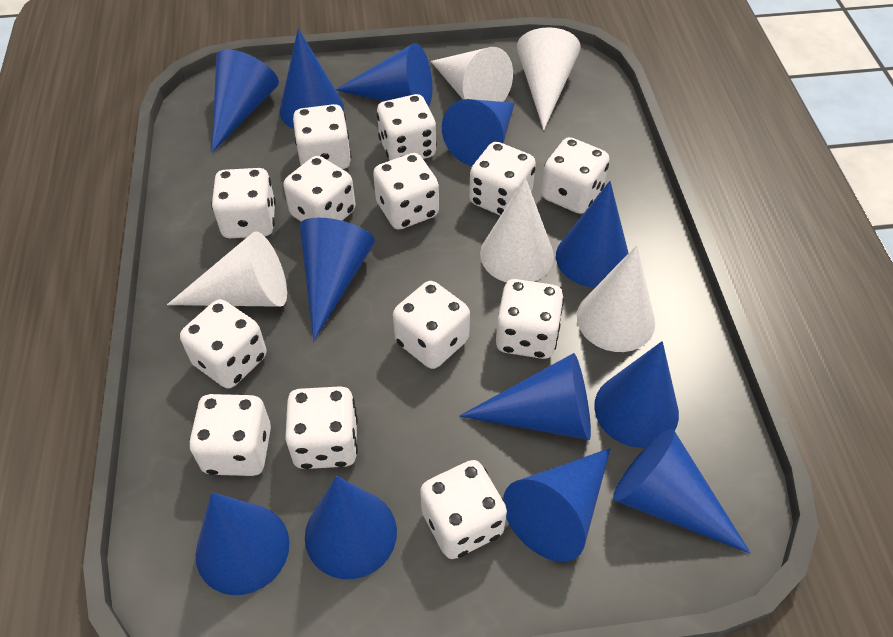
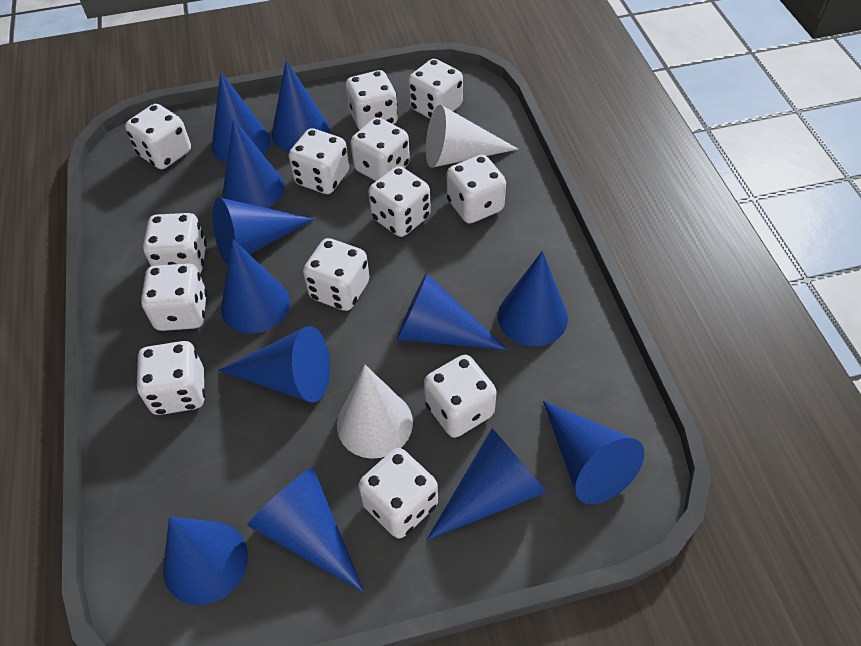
white cone: [167,232,287,307] [431,47,513,102] [480,177,554,283] [517,27,581,130] [577,245,655,352] = 5 -> [337,365,413,459] [426,105,518,168] = 2

